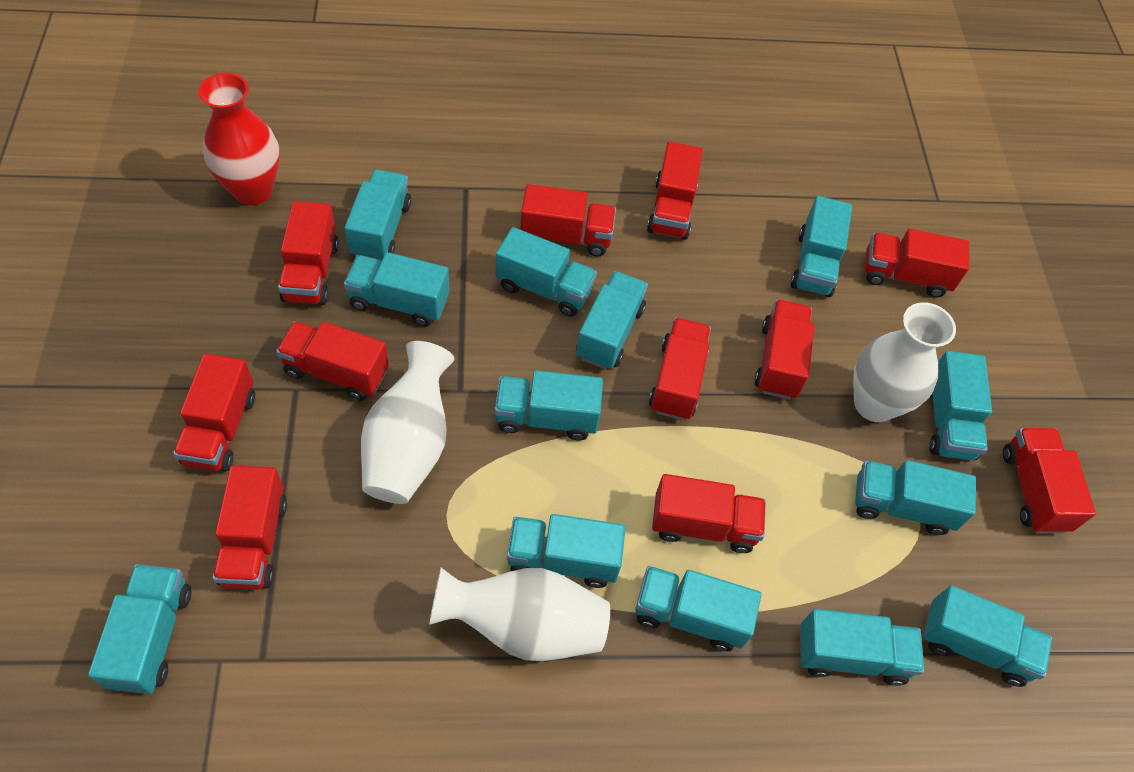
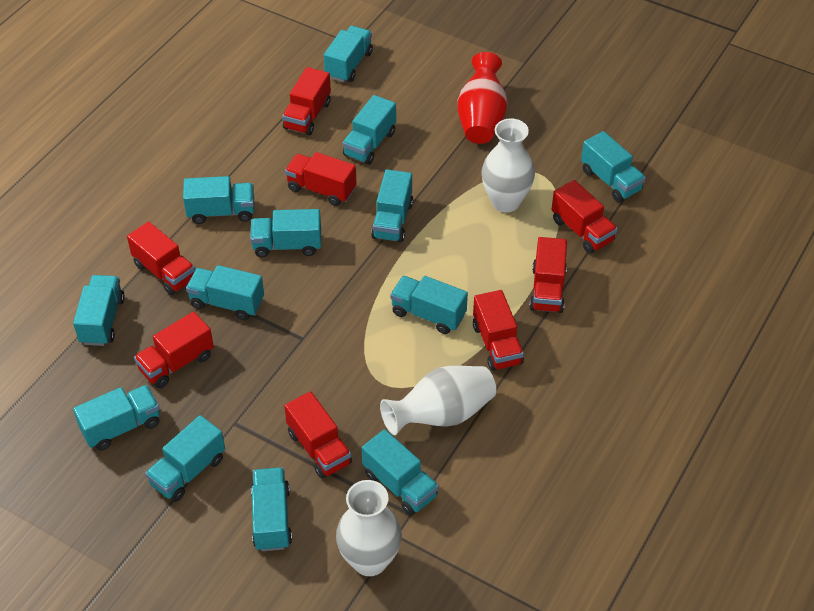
red truck: [173,353,255,472] [212,465,287,590] [276,321,389,401] [278,201,339,305] [520,184,616,257] [647,141,703,240] [649,318,711,420] [652,474,766,553] [754,299,815,399] [865,229,969,298] [1003,428,1096,533] = 11 -> [127,222,195,295] [134,312,214,388] [282,67,331,135] [284,391,352,479] [285,152,357,206] [473,290,524,371] [529,237,567,313] [551,180,618,254] = 8

